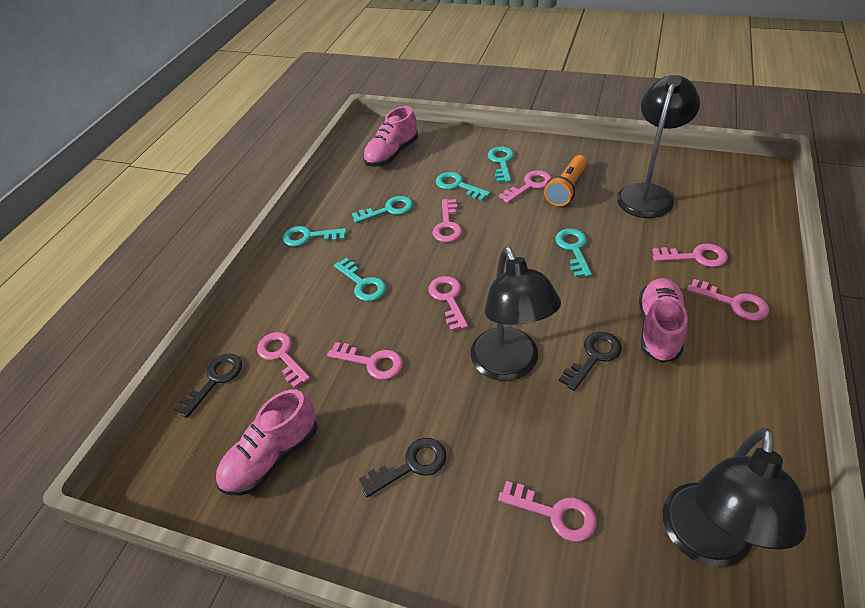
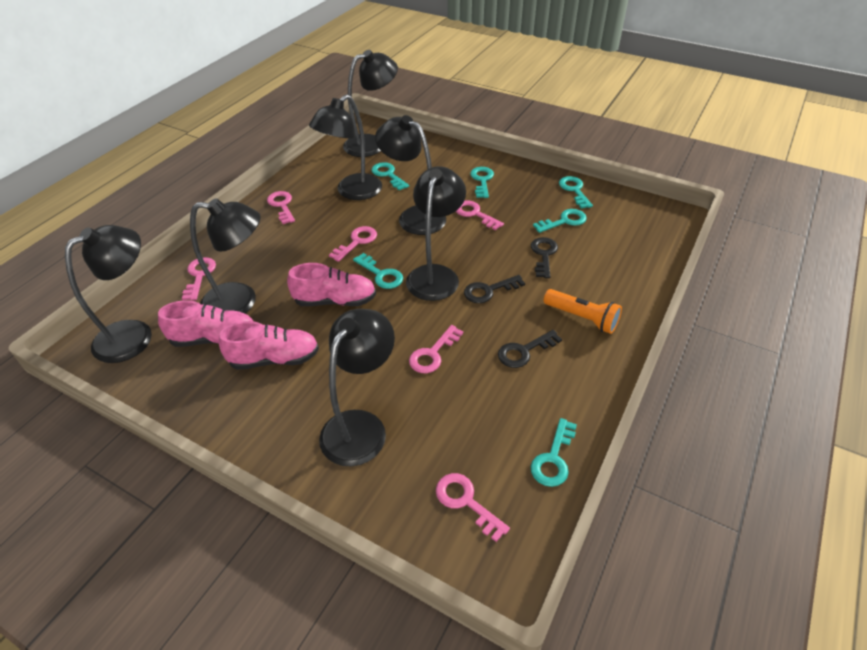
black lamp: [471,247,561,381] [617,75,700,218] [663,428,807,567] = 3 -> [65,225,152,363] [190,198,261,314] [309,94,382,200] [319,309,395,467] [343,50,398,157] [375,115,446,235] [406,166,466,301] = 7
pink key: [257,332,310,388] [327,342,403,380] [428,276,468,331] [432,199,462,242] [498,481,597,542] [499,170,552,203] [652,243,728,267] [687,279,769,321] = 8 -> [182,257,216,301] [267,191,295,224] [329,226,377,262] [409,325,463,373] [436,473,510,542] [456,201,504,230] = 6

